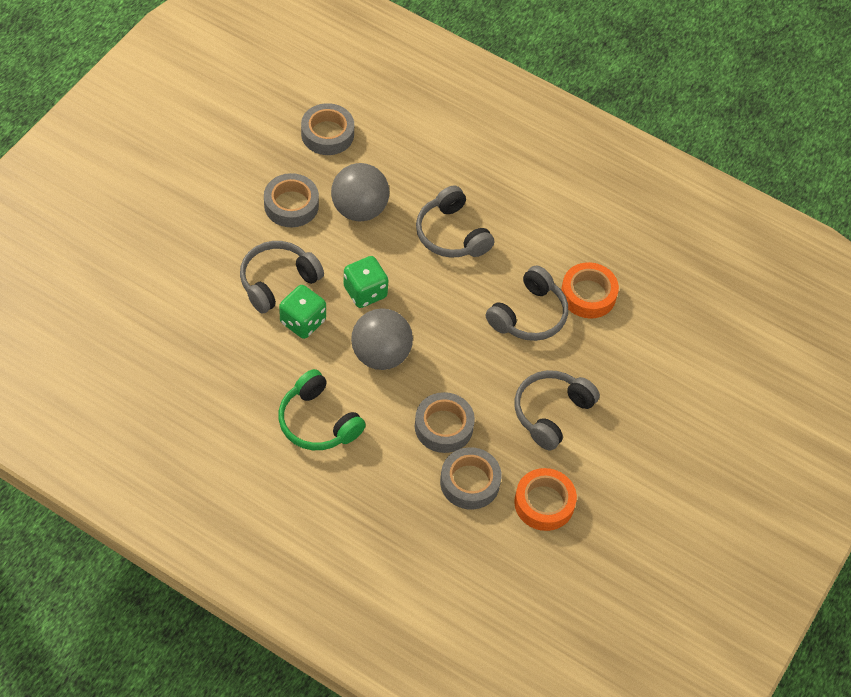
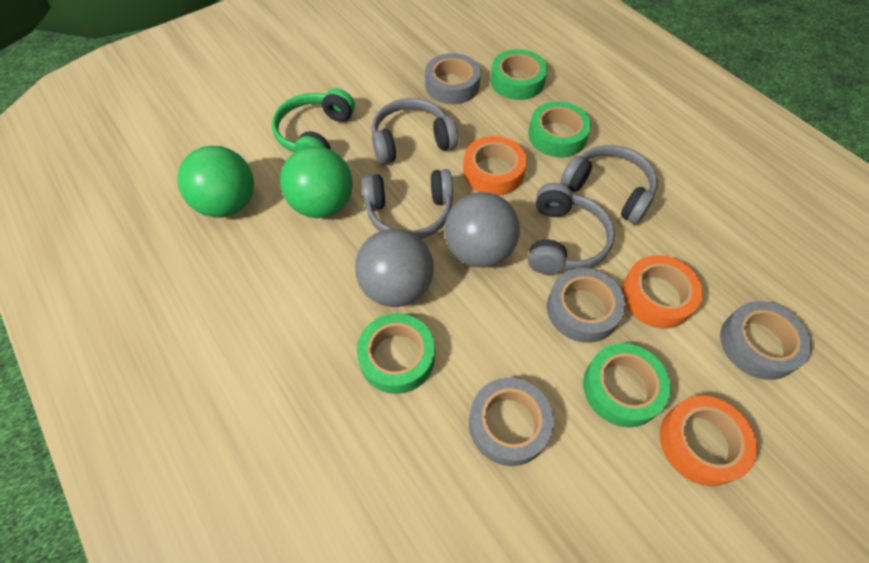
green ball: none = 0 -> [177,146,254,218] [280,146,353,218] = 2
green dice: [279,285,326,339] [343,256,388,308] = 2 -> none = 0
green tape: none = 0 -> [357,313,435,394] [491,49,548,100] [528,102,591,157] [583,343,671,427] = 4
orange tape: [514,468,577,531] [561,262,619,319] = 2 -> [463,136,527,196] [622,255,703,329] [660,396,757,486] = 3

